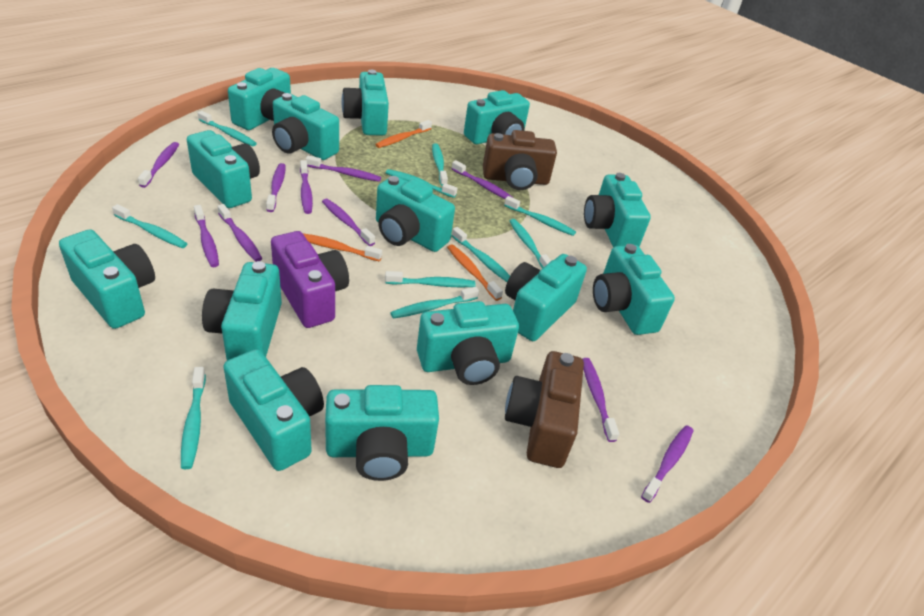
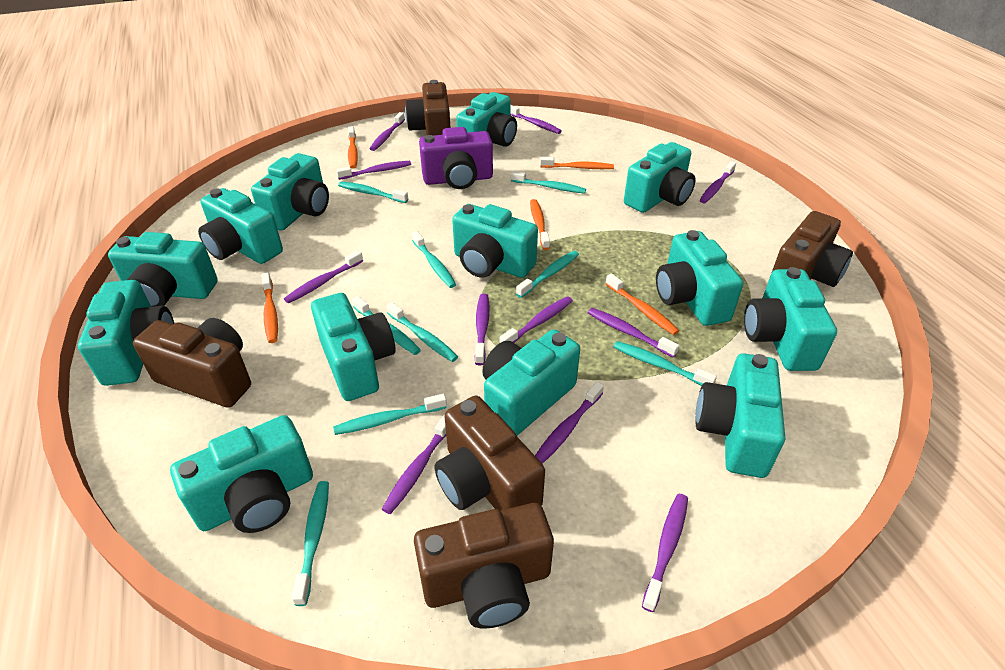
brown camera: [483,130,557,190] [505,351,584,468] = 2 -> [133,318,251,408] [405,80,450,136] [414,503,554,629] [434,396,545,511] [772,211,853,287] = 5
orange toothbrush: [303,233,382,261] [375,120,432,148] [447,244,503,301] = 3 -> [261,273,278,343] [348,126,358,169] [530,199,550,250] [540,157,614,169] [605,274,679,335] = 5
purple toothbrush: [138,142,179,188] [194,205,219,267] [218,204,262,262] [266,163,286,212] [300,160,313,214] [306,155,381,182] [322,199,375,246] [452,160,513,199] [583,358,619,442] [641,425,693,503] = 10 -> [284,250,363,303] [336,161,411,180] [370,112,405,151] [382,414,446,514] [475,294,490,365] [500,296,573,343] [511,105,562,134] [535,382,604,464] [588,308,679,357] [642,494,688,612] [700,161,736,203] = 11
turquoise camera: [59,229,155,329] [187,130,260,208] [202,261,282,361] [223,349,324,471] [228,68,291,130] [272,93,339,160] [325,385,439,481] [342,70,389,136] [376,175,455,252] [417,301,519,385] [464,90,530,144] [505,254,587,341] [584,173,651,247] [593,244,675,335] = 14 -> [78,280,174,386] [108,232,218,307] [170,415,313,533] [198,188,283,264] [251,153,329,230] [311,293,396,401] [452,204,538,278] [456,92,517,147] [482,329,580,436] [624,142,696,213] [656,230,743,326] [695,353,785,478] [744,267,837,371] = 13
turquoise toothbrush: [112,204,188,248] [181,367,206,469] [198,111,257,146] [385,271,476,287] [386,169,458,198] [390,287,479,319] [432,143,448,186] [452,227,510,282] [504,196,576,236] [510,219,551,268] = 10 -> [292,481,329,606] [333,394,447,435] [338,181,408,203] [352,296,421,355] [386,302,458,362] [412,231,456,288] [511,171,586,194] [516,251,579,298] [613,341,717,386] = 9

